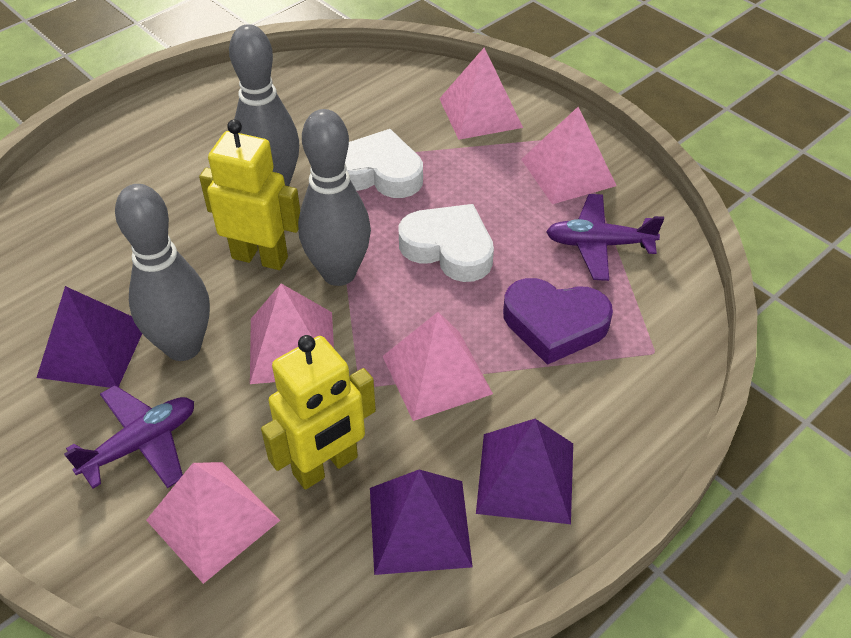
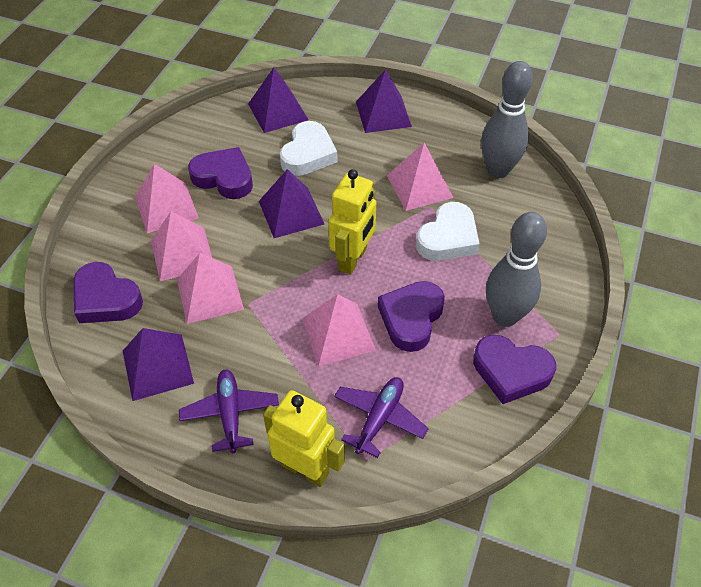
grey bowling pin: [115,184,210,361] [229,24,299,186] [298,109,371,286] = 3 -> [481,61,533,178] [486,212,547,327] = 2
purple heart: [503,278,613,365] = 1 -> [73,262,143,323] [188,147,253,199] [378,281,445,352] [473,335,556,404] = 4
purple pyramid: [37,286,142,388] [370,469,473,575] [476,419,573,524] = 3 -> [123,328,194,401] [248,67,309,133] [259,169,324,238] [356,69,412,133] = 4

